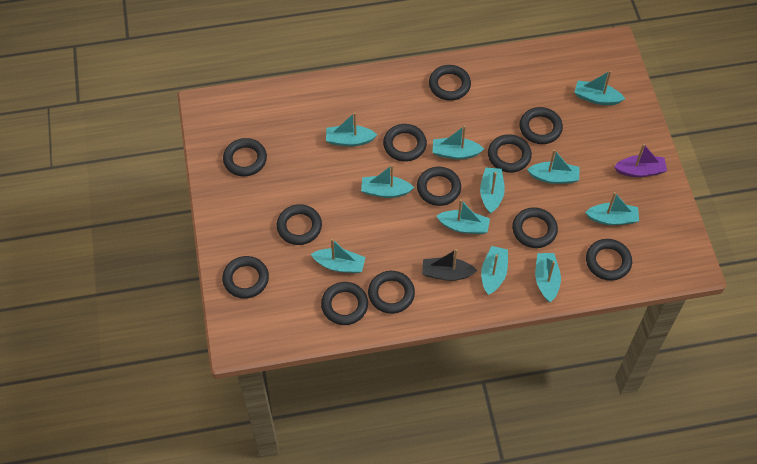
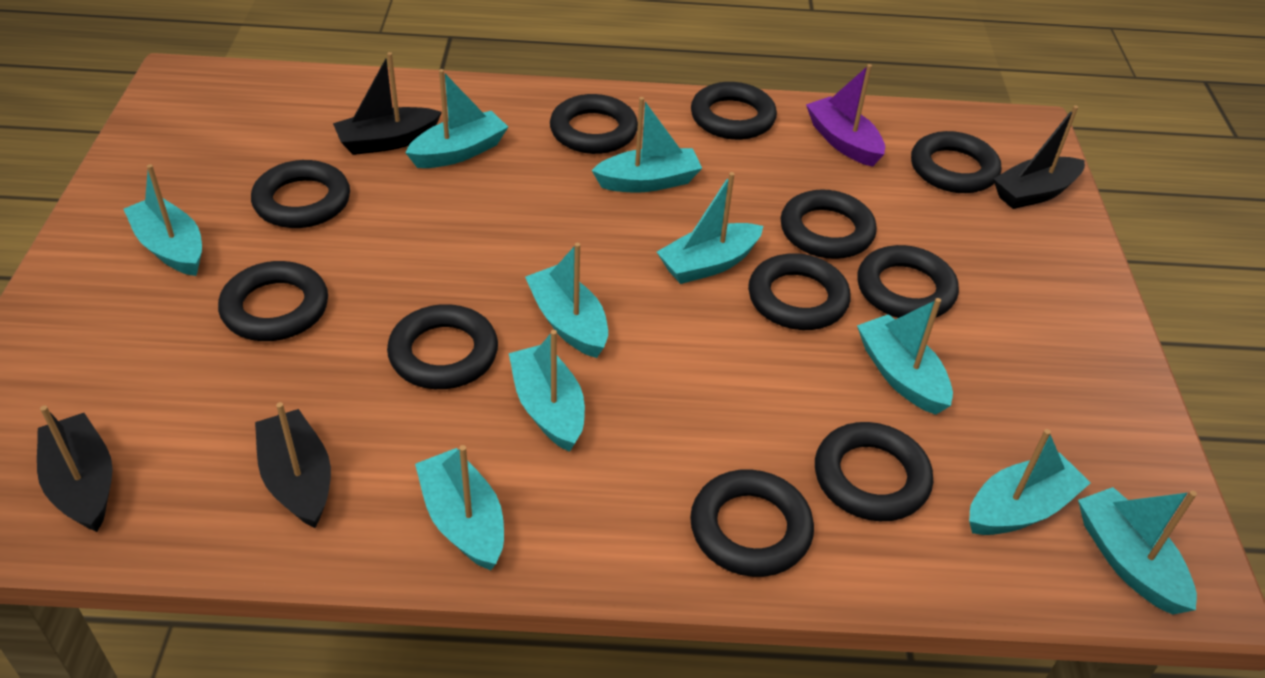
black boat: [422,249,477,281] = 1 -> [37,405,113,532] [255,402,331,528] [333,52,442,155] [993,105,1085,209] = 4
black ring: [222,256,269,299] [223,138,267,176] [277,204,322,245] [321,282,368,325] [368,271,415,314] [383,124,427,162] [417,167,461,206] [429,65,471,101] [488,134,532,173] [512,207,558,248] [520,107,563,144] [586,239,632,281] = 12 -> [218,261,328,341] [251,160,350,228] [387,304,498,389] [550,94,638,154] [690,469,814,577] [691,82,777,140] [748,253,851,330] [780,189,877,259] [815,422,933,521] [857,245,959,318] [911,131,1001,193] = 11
turquoise boat: [311,239,366,273] [326,112,377,147] [361,165,414,198] [432,125,484,159] [436,199,490,234] [480,167,505,214] [481,246,508,295] [527,149,579,184] [535,253,561,302] [574,70,625,105] [585,192,639,225] = 11 -> [124,164,202,276] [405,69,508,168] [415,445,504,570] [509,330,585,452] [525,243,608,358] [592,97,702,193] [657,172,763,284] [857,298,953,415] [969,429,1090,535] [1078,487,1197,615] = 10

